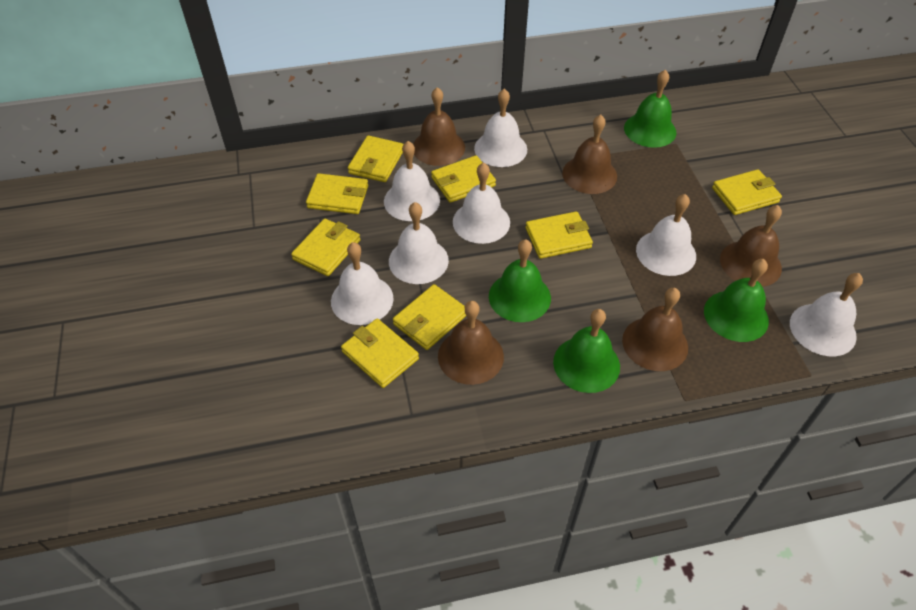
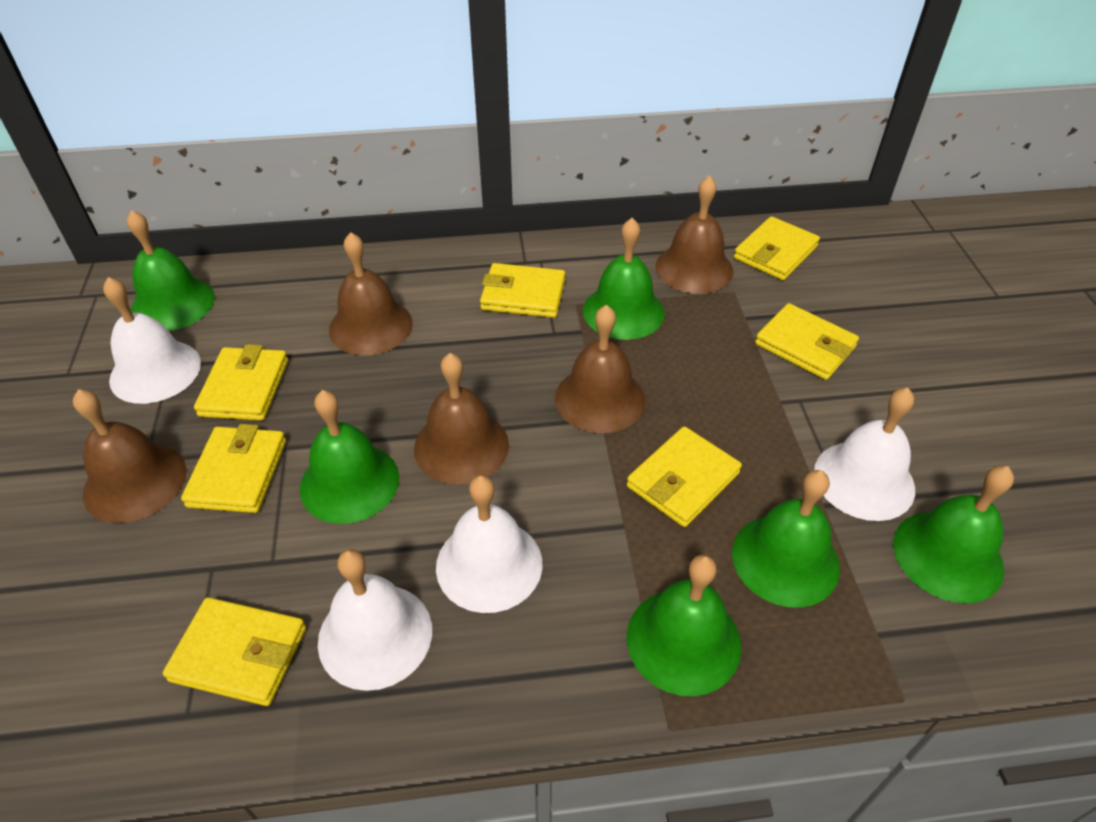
green bell: [489,239,551,322] [553,309,620,393] [624,70,676,148] [704,259,769,342] = 4 -> [127,210,215,331] [300,390,399,524] [583,218,664,340] [627,555,741,696] [732,470,840,608] [893,466,1014,603] = 6
white bell: [331,242,394,325] [384,141,440,221] [389,202,449,284] [453,162,510,244] [474,89,527,167] [636,194,696,276] [790,273,863,356] = 7 -> [103,277,201,404] [318,549,432,691] [436,475,543,613] [814,388,915,521] = 4
yellow wallet: [291,219,361,276] [306,173,369,214] [341,318,419,388] [348,135,403,182] [393,284,466,350] [431,155,496,203] [525,211,593,259] [712,169,782,215] = 8 -> [163,597,306,706] [181,424,286,513] [194,344,288,420] [480,263,565,318] [627,426,742,527] [734,216,820,280] [755,303,859,380] = 7

